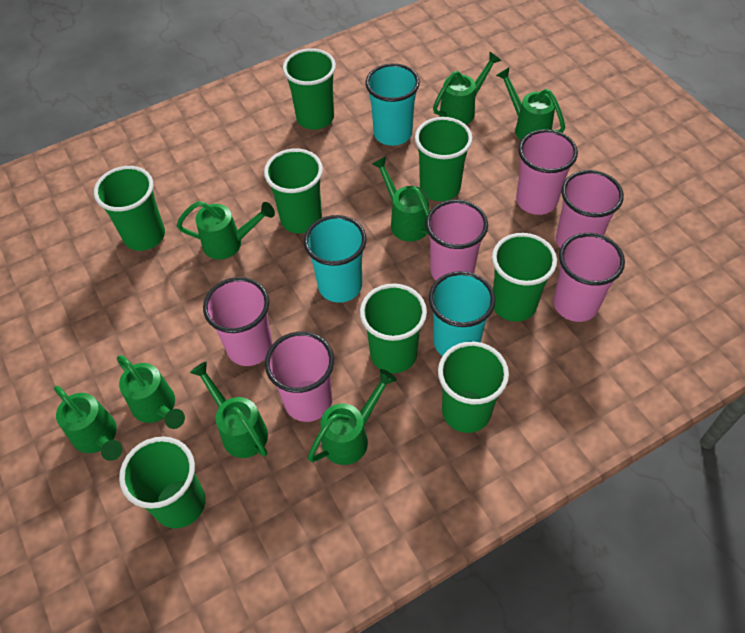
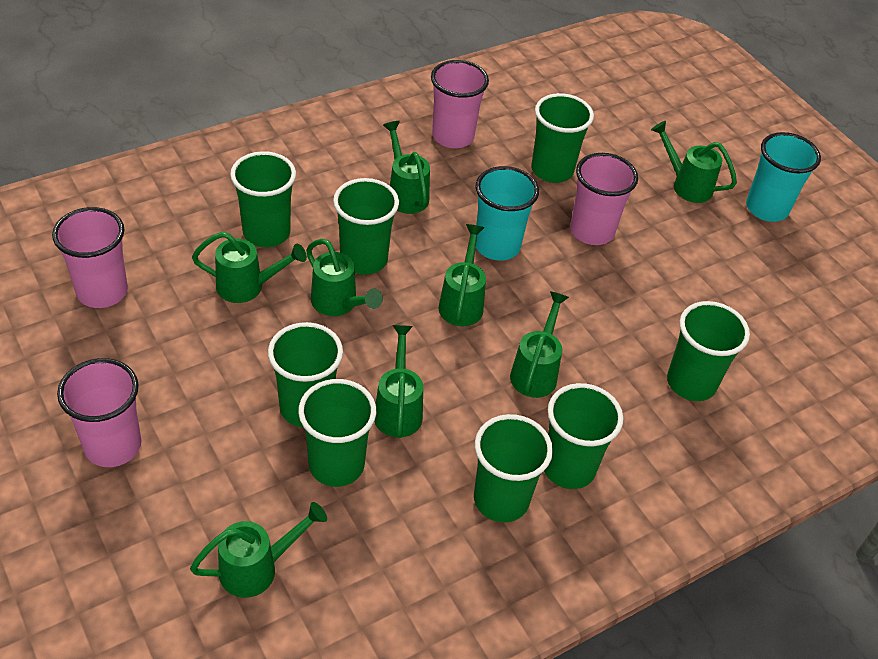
pink cup: [203,277,273,366] [265,331,334,422] [426,200,488,280] [516,129,578,215] [553,233,625,322] [556,170,624,248] = 6 -> [52,207,128,308] [57,358,141,467] [431,60,489,148] [570,153,638,245] = 4
turquoise cup: [304,215,367,303] [365,63,420,146] [429,271,495,356] = 3 -> [476,166,539,261] [746,132,821,222] = 2

